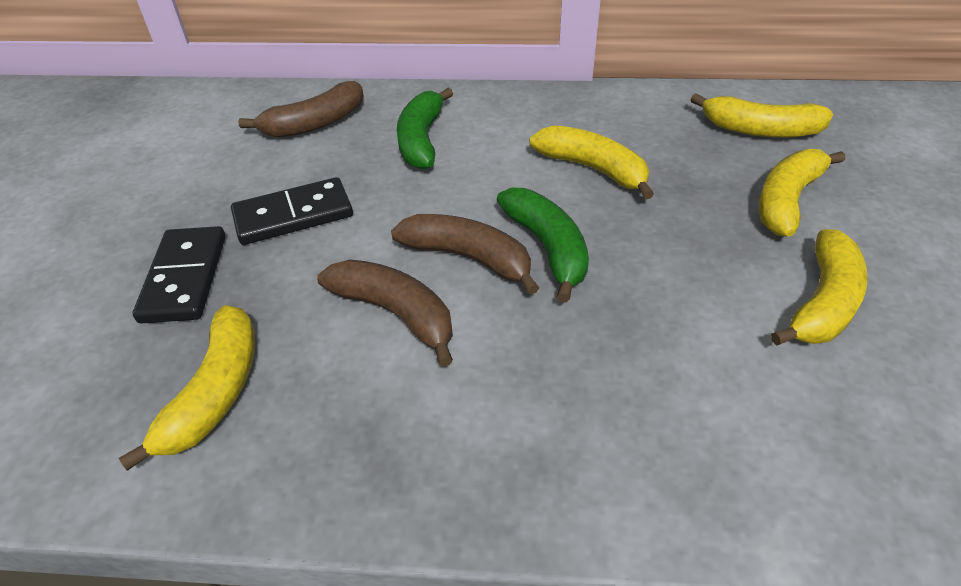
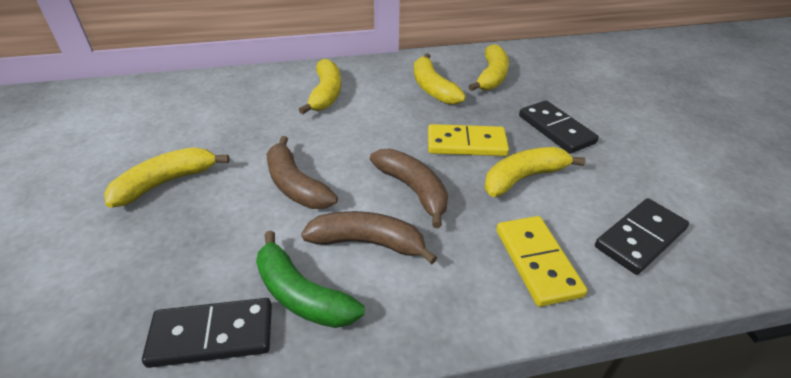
black domino: [132,226,226,324] [231,177,353,245] = 2 -> [142,298,272,368] [519,100,599,154] [595,198,689,275] = 3
green banana: [397,88,453,170] [497,188,589,303] = 2 -> [256,231,364,328] = 1
yellow domino: none = 0 -> [428,124,509,156] [496,216,587,307] = 2

